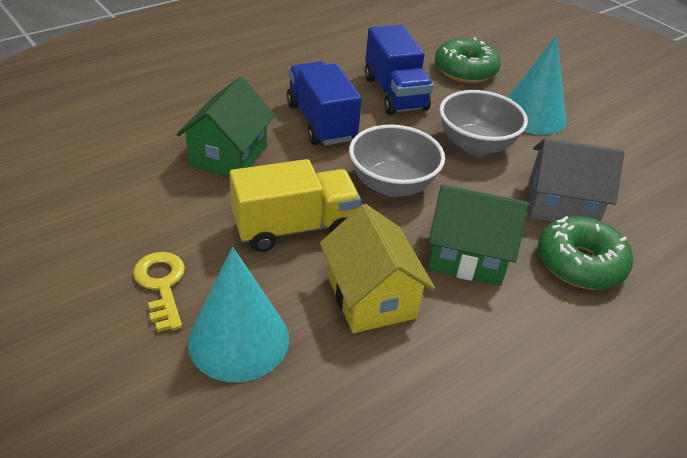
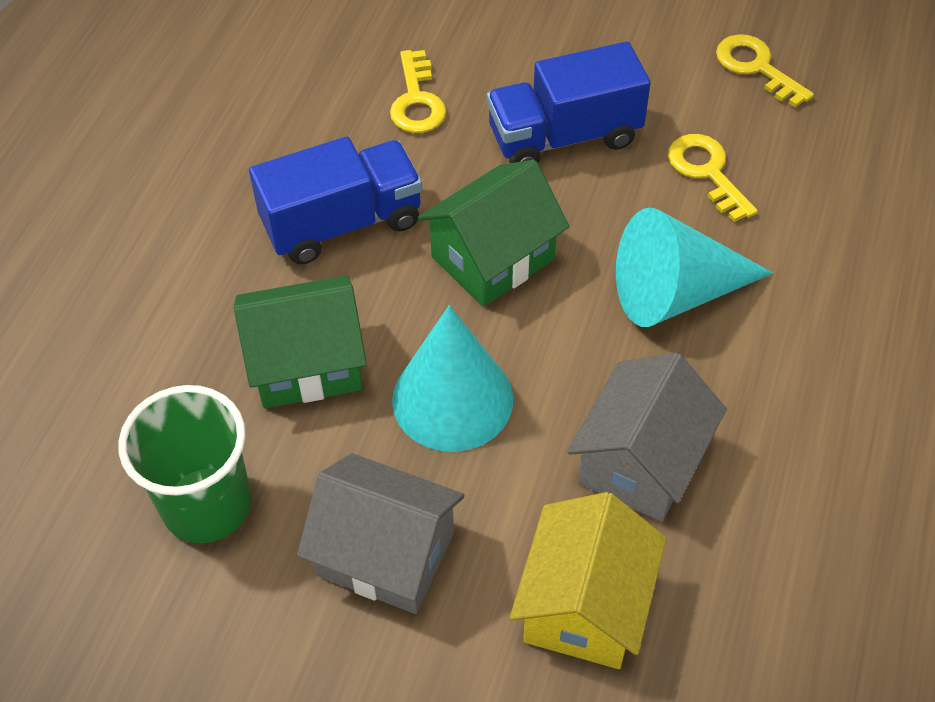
green cup: none = 0 -> [119,385,251,543] = 1
green donut: [435,37,501,83] [538,216,633,290] = 2 -> none = 0
grey bowl: [349,125,445,197] [440,90,528,155] = 2 -> none = 0
grey house: [529,138,624,222] = 1 -> [297,453,464,614] [567,353,727,522] = 2
yellow key: [133,252,185,332] = 1 -> [390,50,446,133] [668,134,757,222] [716,34,814,108] = 3
yellow truck: [230,159,361,252] = 1 -> none = 0

